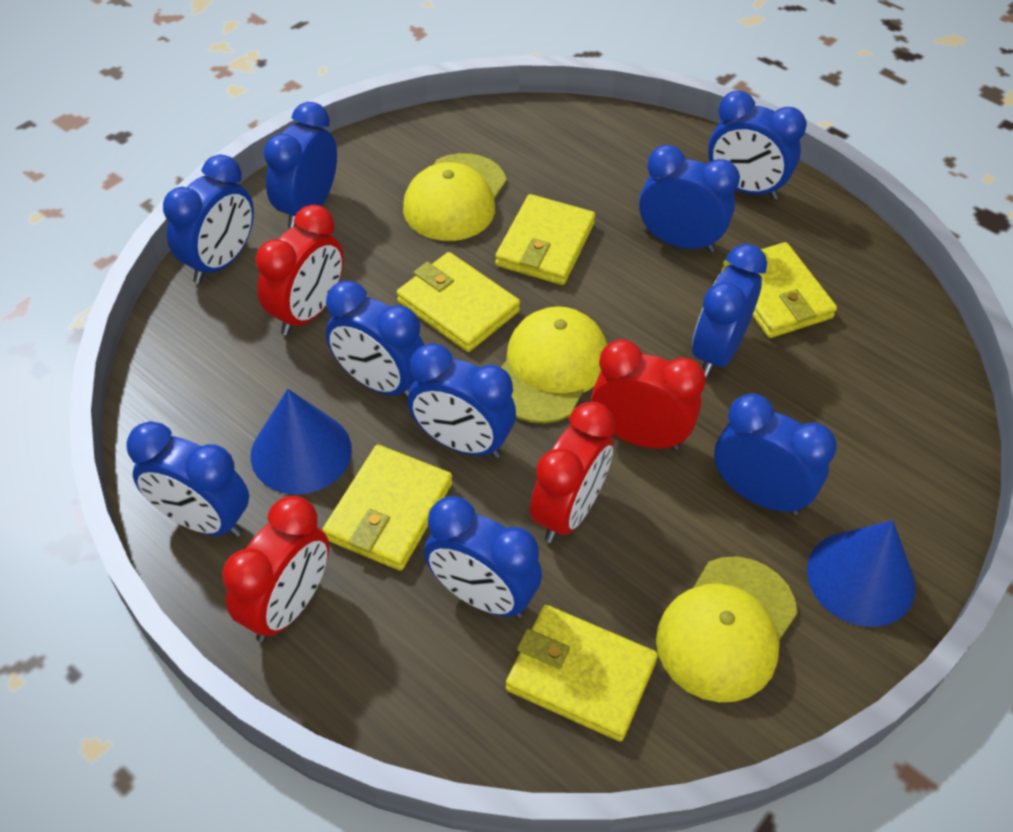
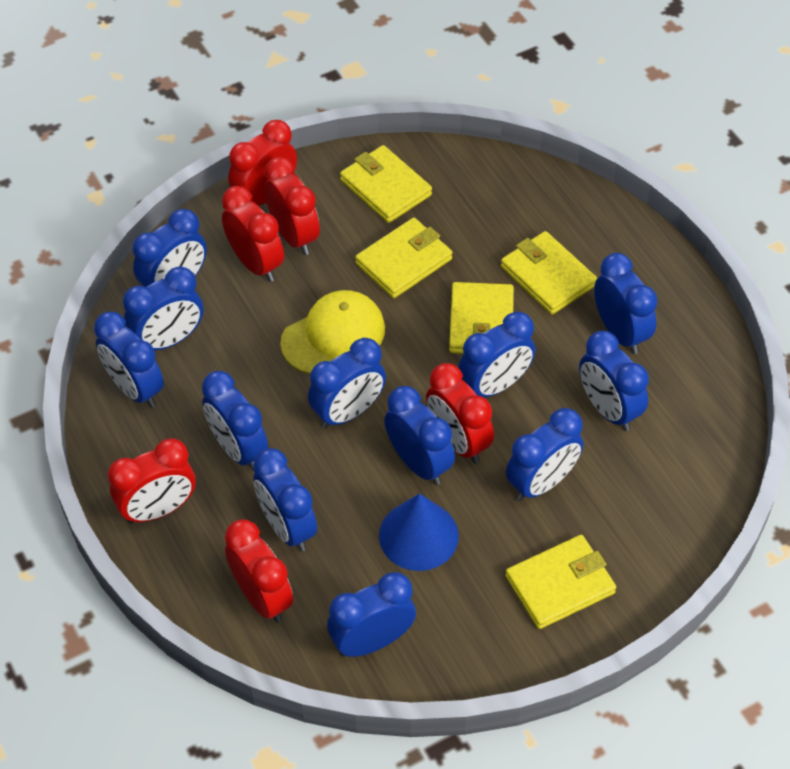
blue clock: [126,421,249,537] [163,155,254,283] [264,102,337,229] [326,281,424,400] [408,343,516,458] [424,496,542,618] [639,145,740,252] [692,244,767,377] [708,91,807,200] [714,393,837,515] = 10 -> [94,312,164,408] [123,266,203,350] [133,209,207,287] [202,371,268,471] [253,448,317,552] [308,338,386,429] [327,572,416,657] [384,386,455,485] [458,311,536,397] [506,408,583,501] [579,331,649,431] [594,253,658,354] = 12
blue cone: [251,389,352,495] [807,520,915,627] = 2 -> [379,493,459,571] = 1
red clock: [222,496,329,642] [256,205,344,336] [530,402,615,543] [591,339,706,450] = 4 -> [108,438,196,524] [222,186,284,282] [225,520,293,623] [228,120,297,206] [264,157,320,255] [426,363,494,463] = 6
yellow cap: [403,153,507,241] [501,306,607,423] [656,556,798,702] = 3 -> [280,290,385,374] = 1

